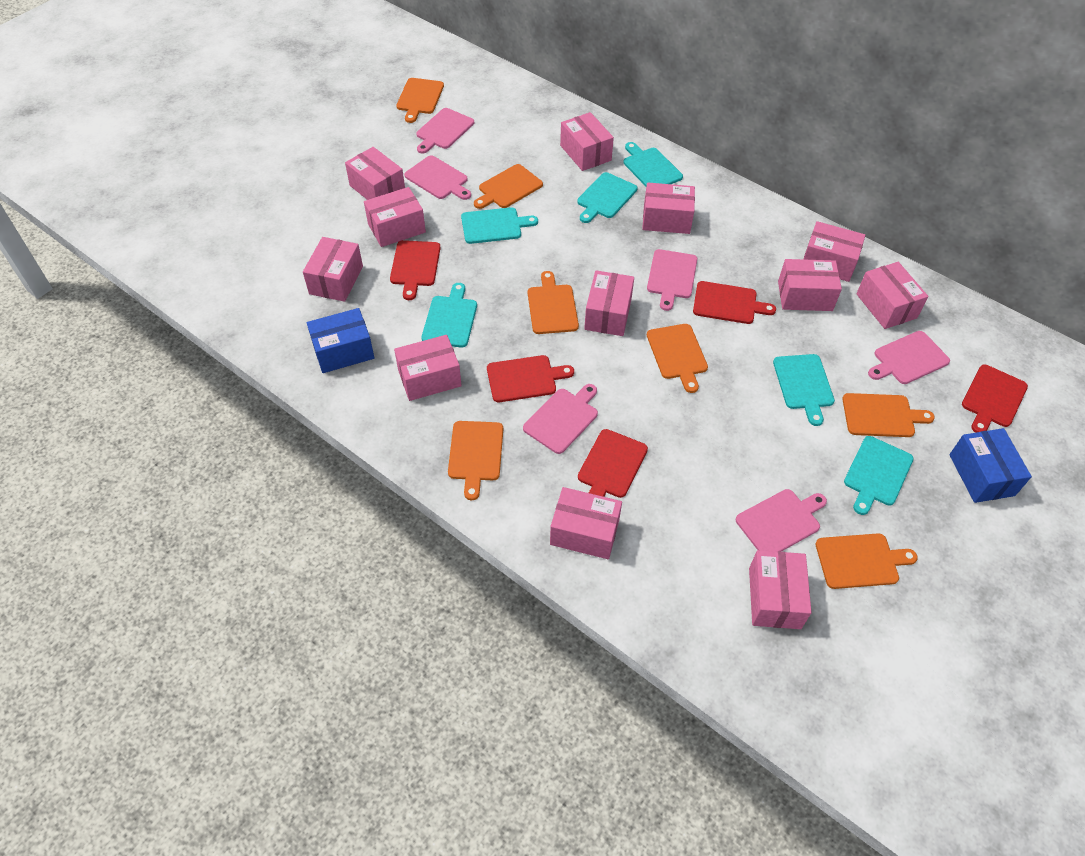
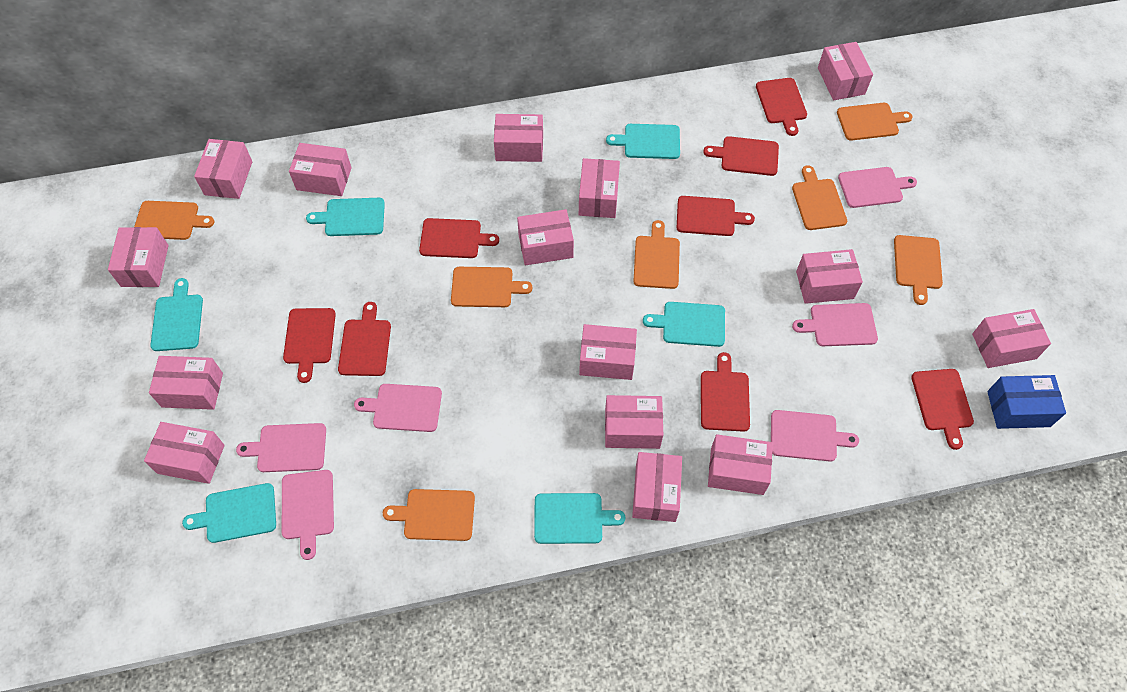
blue box: [307,308,375,373] [949,428,1032,503] = 2 -> [987,375,1066,429] = 1
pink box: [303,237,363,302] [345,147,405,200] [364,187,426,247] [394,335,462,401] [550,487,622,559] [560,112,614,171] [584,270,634,336] [642,183,695,234] [749,550,812,629] [778,259,842,311] [804,221,866,282] [856,262,929,329] = 12 -> [108,227,169,287] [144,422,225,484] [149,356,223,410] [194,139,252,199] [289,143,352,196] [494,114,543,162] [517,209,574,265] [579,158,620,218] [579,324,637,380] [605,395,663,449] [632,452,682,522] [708,434,773,495] [796,249,863,304] [818,42,873,100] [972,309,1051,368] = 15
red cutting board: [390,240,440,300] [487,355,574,402] [578,429,648,498] [693,281,776,324] [962,364,1028,433] = 5 -> [283,308,336,383] [338,302,391,376] [419,218,499,258] [677,196,755,236] [701,352,750,432] [703,136,779,176] [756,78,807,136] [911,369,974,450] = 8

